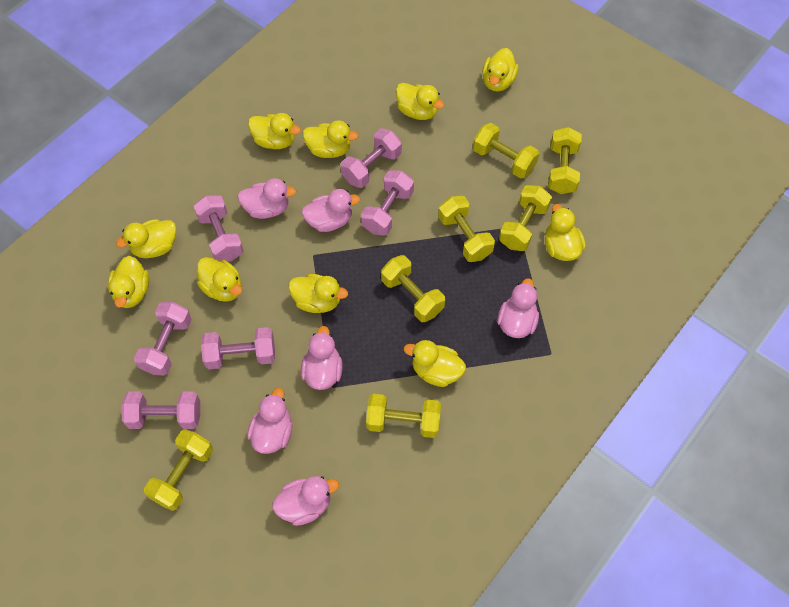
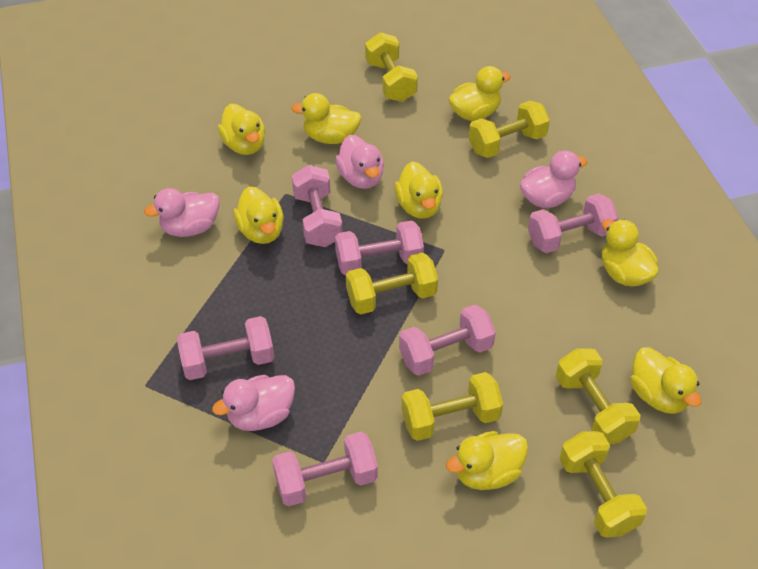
pink duck: [237,178,296,219] [247,388,292,454] [272,476,339,526] [301,326,342,390] [302,189,360,232] [497,278,539,338] = 6 -> [144,188,220,237] [212,375,295,431] [335,135,384,189] [520,151,587,208] = 4
yellow duck: [108,256,149,308] [116,219,176,258] [197,257,242,302] [248,113,301,149] [288,274,348,313] [303,120,358,158] [396,83,444,120] [404,340,466,387] [482,48,518,91] [545,204,585,261] = 10 -> [218,104,265,155] [234,186,284,244] [291,93,361,144] [394,161,443,219] [446,431,528,490] [448,66,511,121] [602,219,658,287] [630,347,701,414] = 8
yellow dumbbell: [144,429,213,511] [366,394,441,438] [381,255,445,322] [438,196,495,262] [473,123,539,178] [499,185,552,251] [548,127,582,194] = 7 -> [346,252,438,315] [365,32,418,102] [401,372,503,441] [468,101,550,158] [556,348,641,444] [559,431,647,538] = 6

